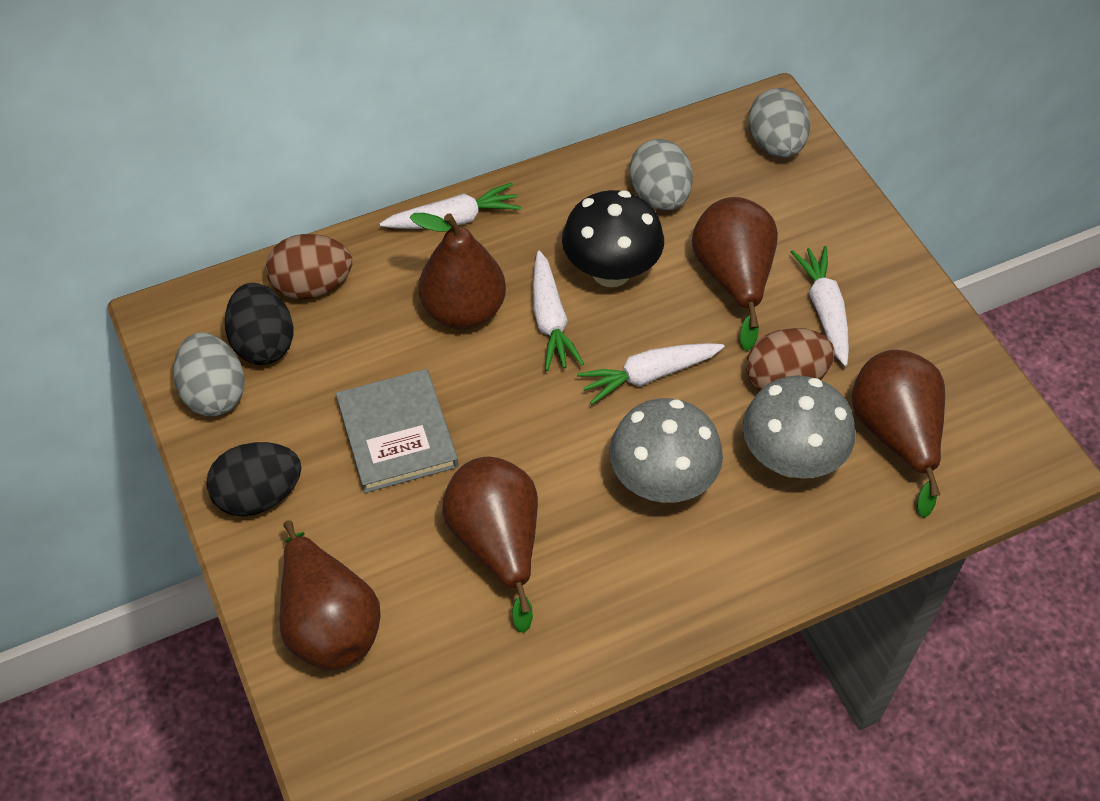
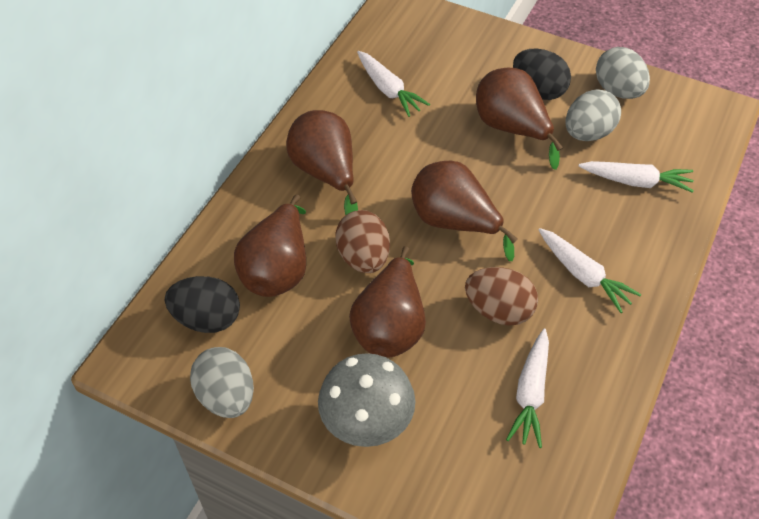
black mushroom: [562,190,664,287] = 1 -> none = 0
grey book: [336,369,458,493] = 1 -> none = 0
grey mushroom: [609,398,723,503] [743,376,855,478] = 2 -> [318,353,415,447] = 1

